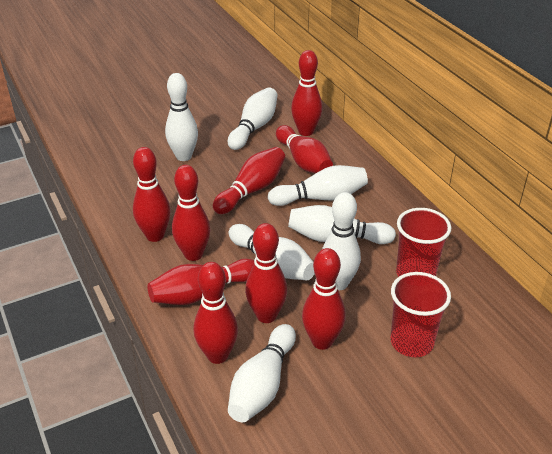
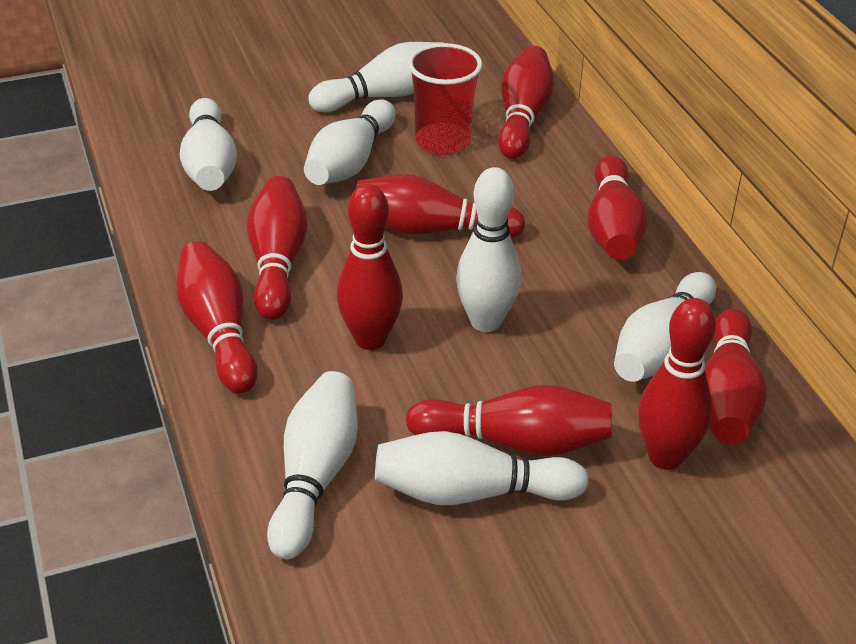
red cup: [391,272,451,357] [396,208,451,277] = 2 -> [408,43,483,155] = 1

